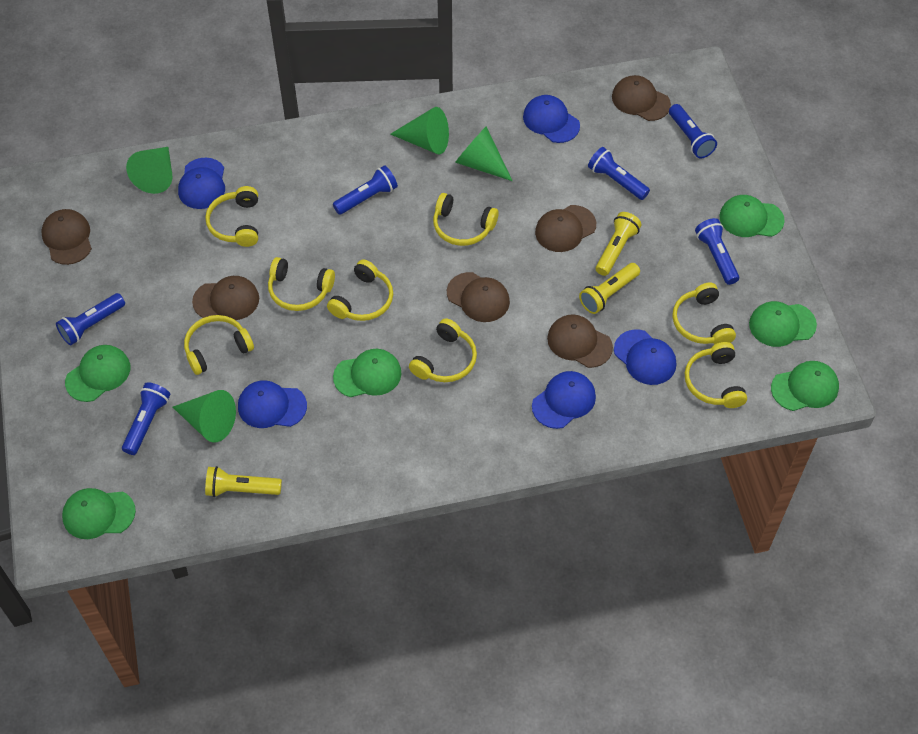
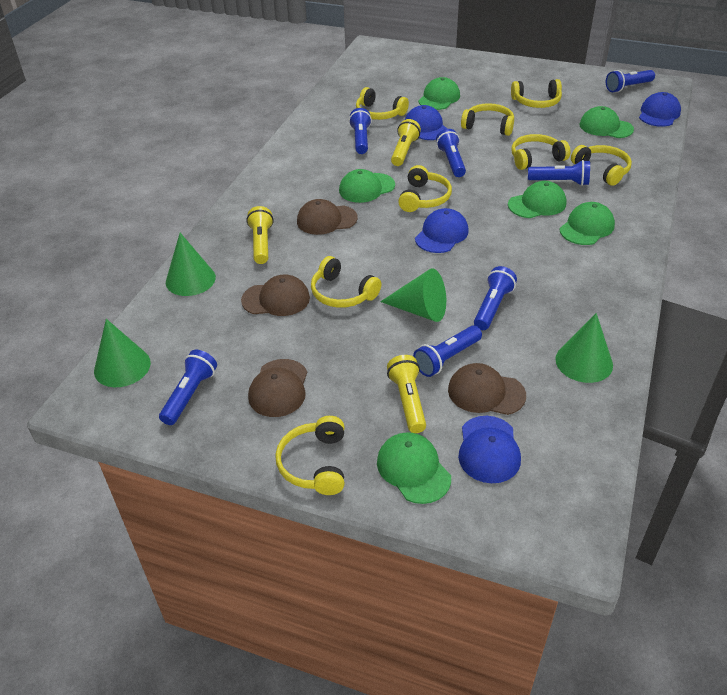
blue cap: [178,158,225,209] [238,380,307,428] [523,95,580,143] [532,371,596,429] [614,329,676,385] = 5 -> [405,105,447,140] [415,208,469,253] [458,416,521,483] [639,92,681,127] = 4
blue flashlight: [56,293,125,345] [122,382,170,455] [333,165,398,215] [588,147,650,200] [669,104,717,159] [695,218,739,285] = 6 -> [159,350,217,425] [349,108,372,154] [413,326,482,377] [436,129,466,177] [474,266,517,330] [528,160,590,186] [606,70,655,93] = 7
brown cap: [41,209,92,265] [192,276,259,320] [447,272,510,322] [535,205,596,252] [547,314,613,368] [612,75,671,121] = 6 -> [241,275,310,316] [248,359,307,417] [297,199,358,235] [448,363,526,415] = 4

